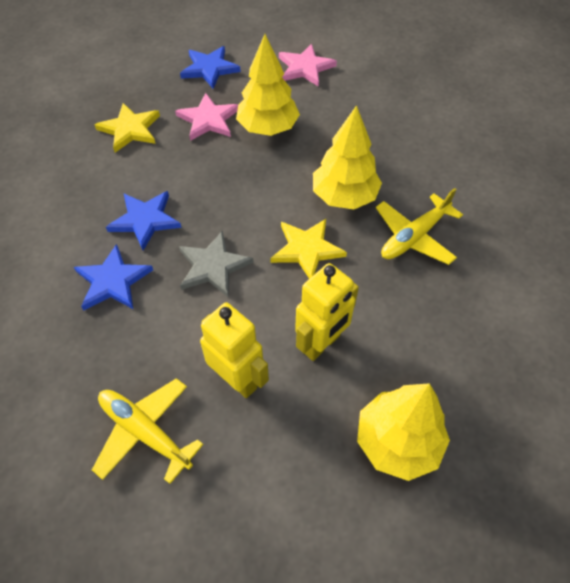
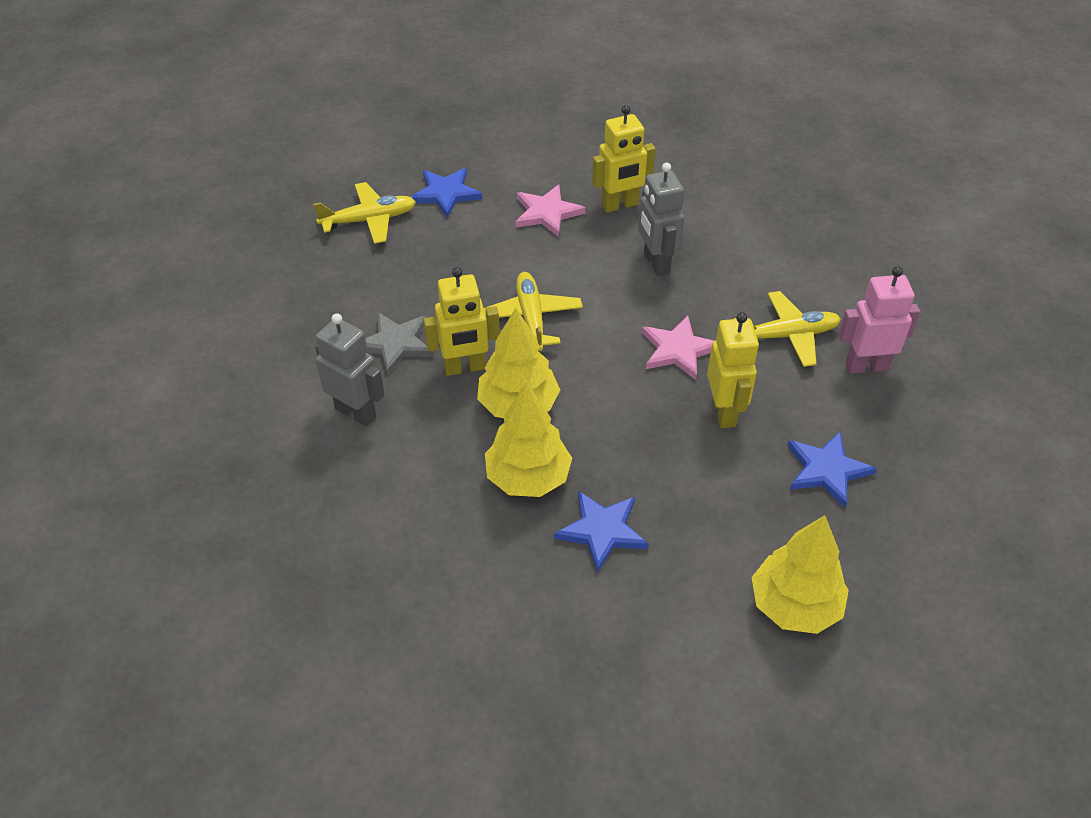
grey robot: none = 0 -> [315,313,385,427] [638,163,684,276] = 2
pink robot: none = 0 -> [838,266,920,374] = 1
yellow plane: [92,378,204,484] [376,188,463,265] = 2 -> [313,182,416,244] [484,272,583,351] [734,291,841,367] = 3
yellow robot: [200,302,269,398] [295,263,359,361] = 2 -> [424,267,500,376] [592,105,656,213] [707,312,759,428] = 3
yellow star: [95,103,160,153] [270,219,347,279] = 2 -> none = 0

